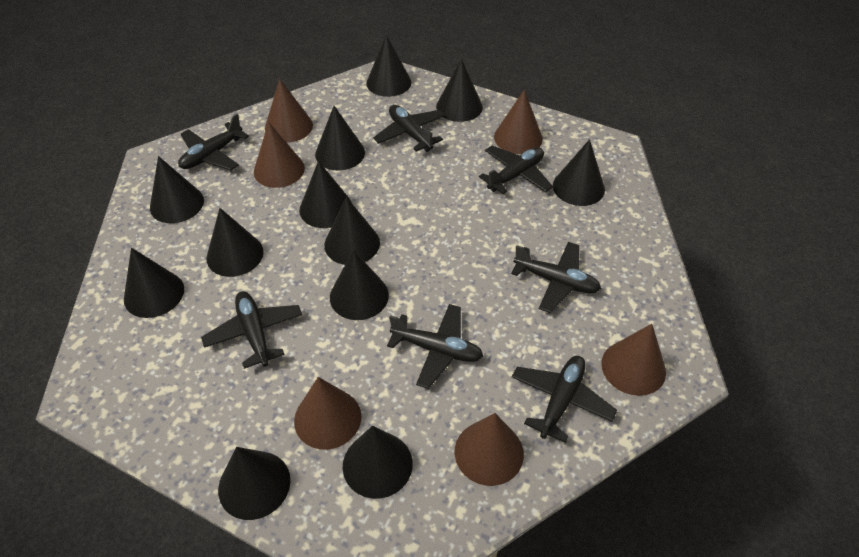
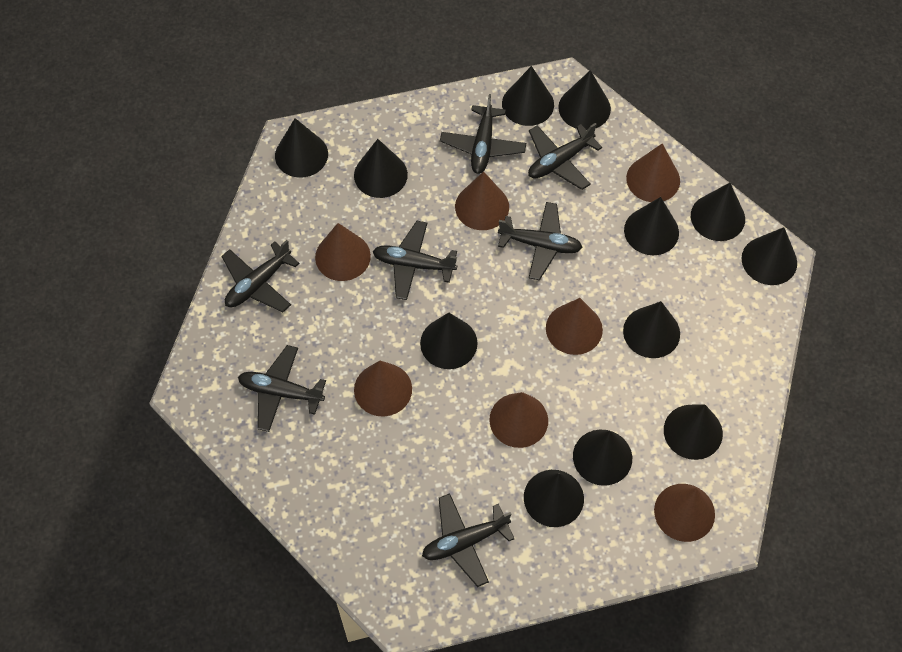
brown cone: [254,122,305,188] [265,79,313,143] [294,377,361,450] [455,413,524,486] [494,90,543,154] [601,324,666,396] = 6 -> [315,223,371,281] [354,361,412,416] [455,172,509,230] [490,392,548,448] [546,298,603,355] [626,143,680,202] [654,484,715,542] = 7

